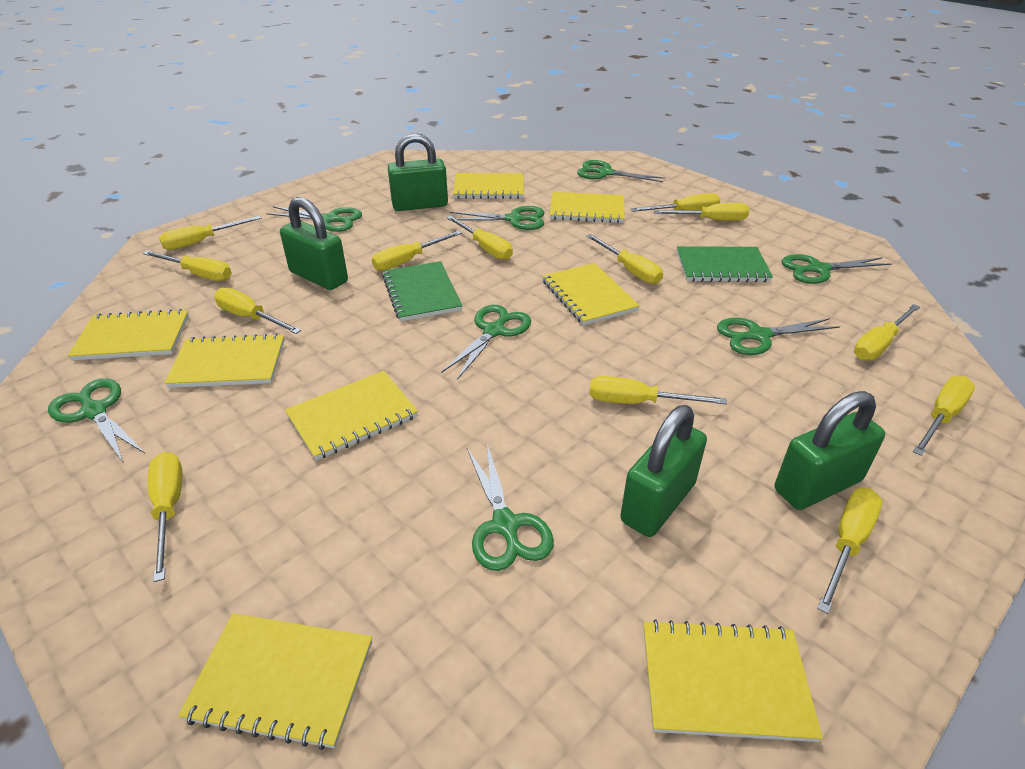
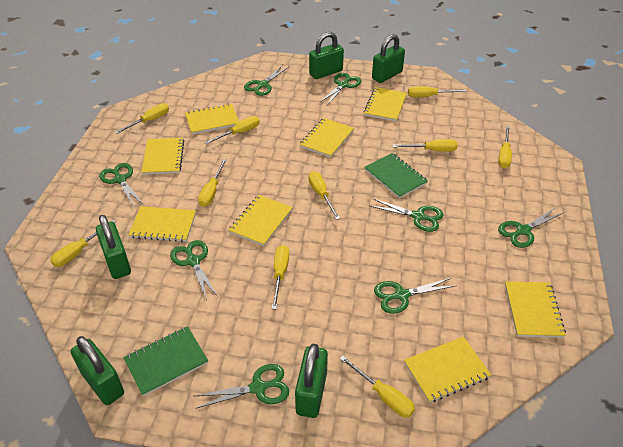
green padlock: [280,197,348,290] [388,133,448,211] [620,405,707,537] [775,391,885,510] = 4 -> [71,336,124,405] [96,215,131,279] [295,344,328,418] [309,32,344,79] [372,34,405,83] = 5
yellow screwdriver: [143,251,232,281] [148,452,182,582] [159,216,262,250] [214,288,301,334] [372,231,462,271] [446,216,513,260] [586,234,663,284] [589,376,727,404] [631,193,720,212] [654,203,749,221] [817,488,882,614] [854,304,920,360] [912,376,975,456] = 13 -> [50,220,116,267] [115,103,169,134] [198,159,227,207] [204,116,260,144] [272,245,289,309] [308,171,340,220] [340,356,415,418] [393,139,458,152] [408,86,467,97] [498,126,512,168] = 10

